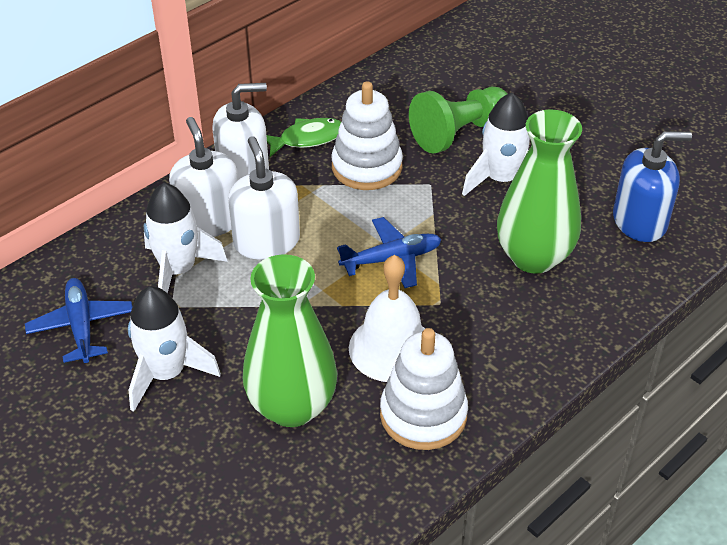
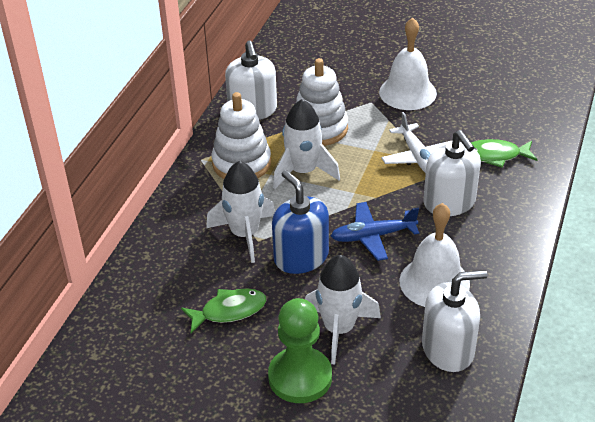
blue plane: [25,278,132,363] [337,217,442,288] = 2 -> [331,202,419,261] = 1
green fish: [266,118,341,157] = 1 -> [181,289,266,333] [471,139,538,168] = 2
green vase: [243,254,337,427] [497,109,582,274] = 2 -> none = 0
white bell: [349,255,425,382] = 1 -> [379,17,437,110] [399,203,470,307] = 2
white plane: none = 0 -> [381,112,450,173] = 1

